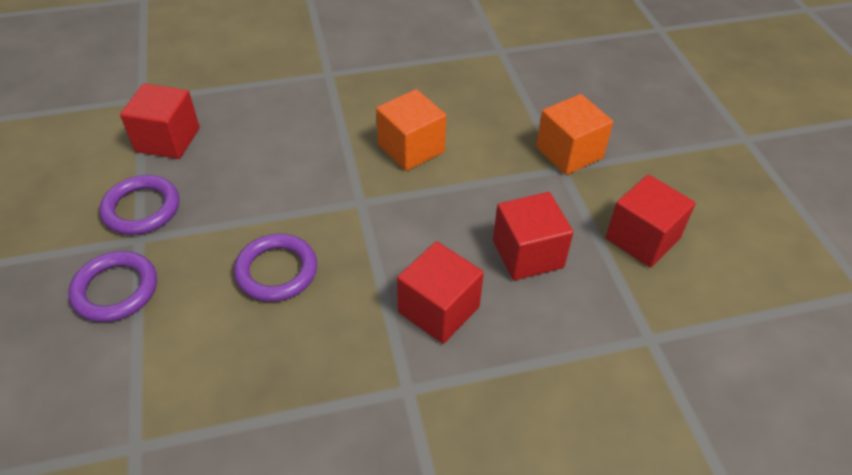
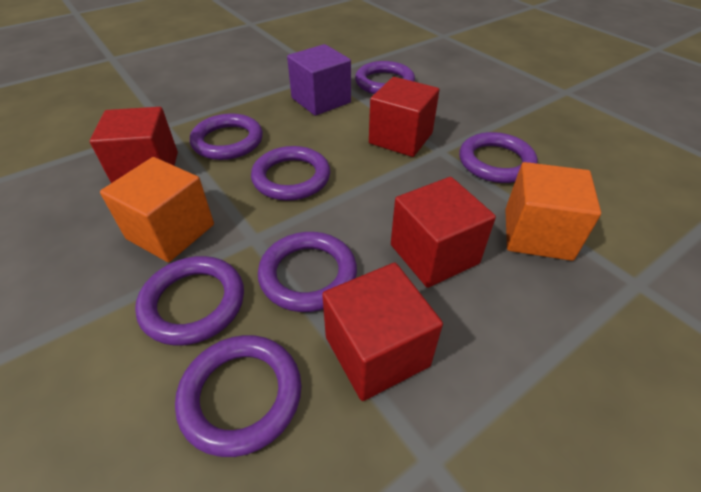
purple cube: none = 0 -> [287,44,351,116] = 1
purple ring: [69,251,157,322] [99,175,179,235] [234,234,317,302] = 3 -> [135,256,244,346] [175,335,301,457] [190,113,263,160] [251,146,330,201] [258,232,357,312] [355,61,415,94] [459,132,538,183] = 7

